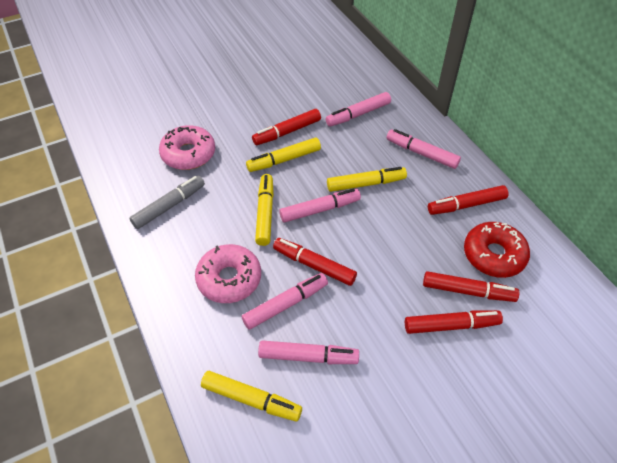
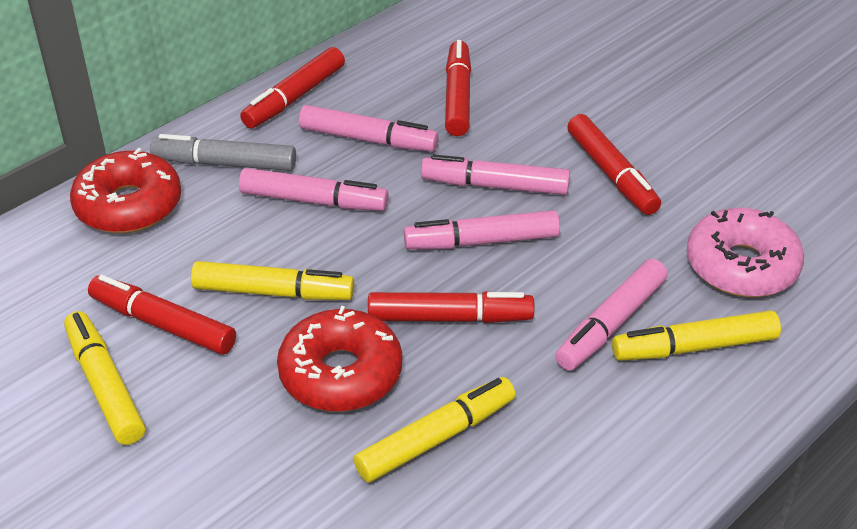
pink donut: [159,125,215,170] [195,244,261,303] = 2 -> [687,208,804,297] = 1
red donut: [464,222,530,278] = 1 -> [70,148,181,233] [277,306,402,412] = 2

